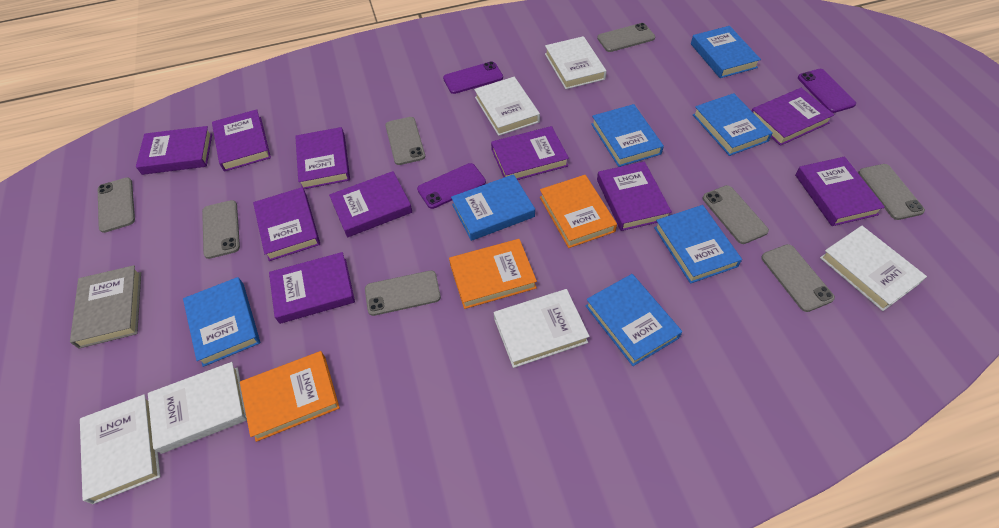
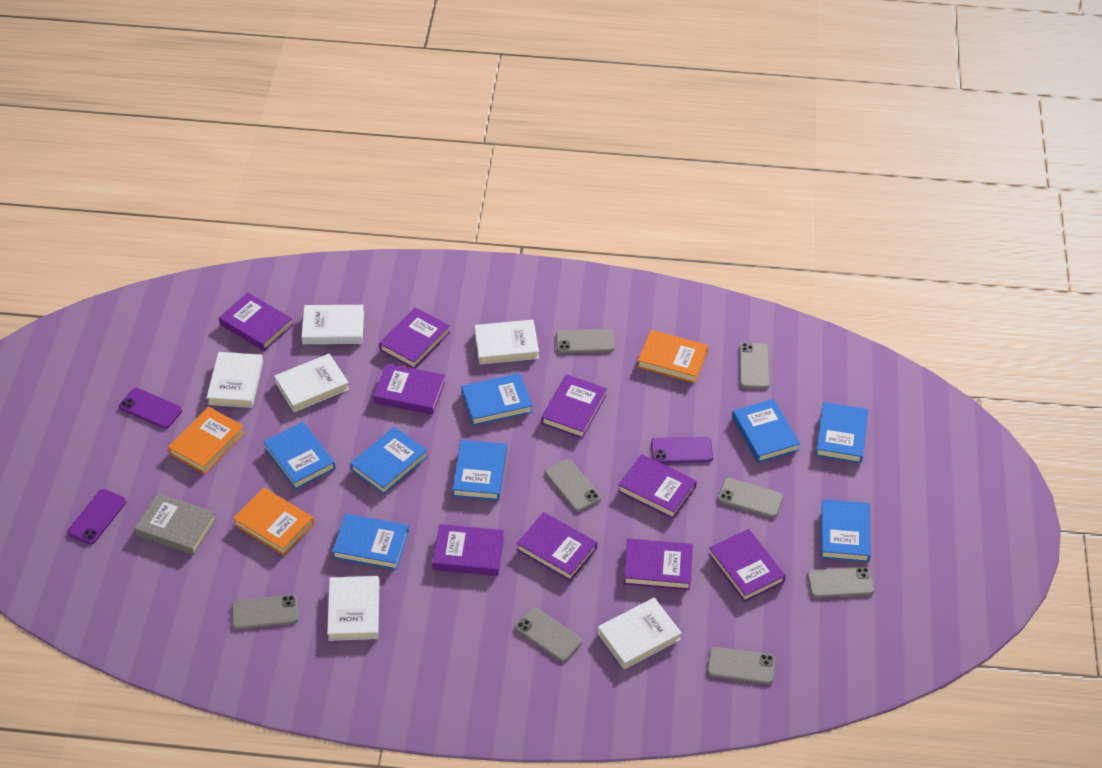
blue book: [183,277,260,367] [451,174,535,241] [585,274,682,366] [591,104,664,167] [654,205,742,284] [691,26,761,78] [693,93,772,156] = 7 -> [263,422,336,490] [332,514,409,570] [350,427,428,495] [452,440,507,501] [461,373,532,426] [732,399,800,463] [815,402,868,464] [821,499,871,562] = 8
purple book: [136,126,212,175] [212,109,271,172] [253,187,320,261] [269,252,355,324] [295,127,350,189] [329,171,412,237] [491,126,569,180] [597,162,672,231] [751,88,834,146] [795,156,885,226] = 10 -> [219,293,293,351] [373,364,445,415] [379,307,450,369] [432,524,504,576] [516,512,597,581] [541,374,607,439] [618,454,697,519] [624,538,693,590] [708,529,786,602] = 9

